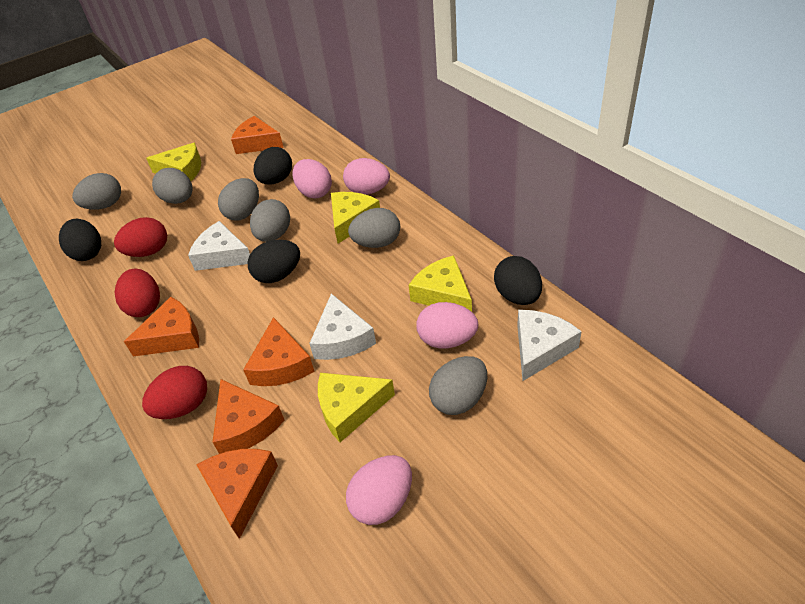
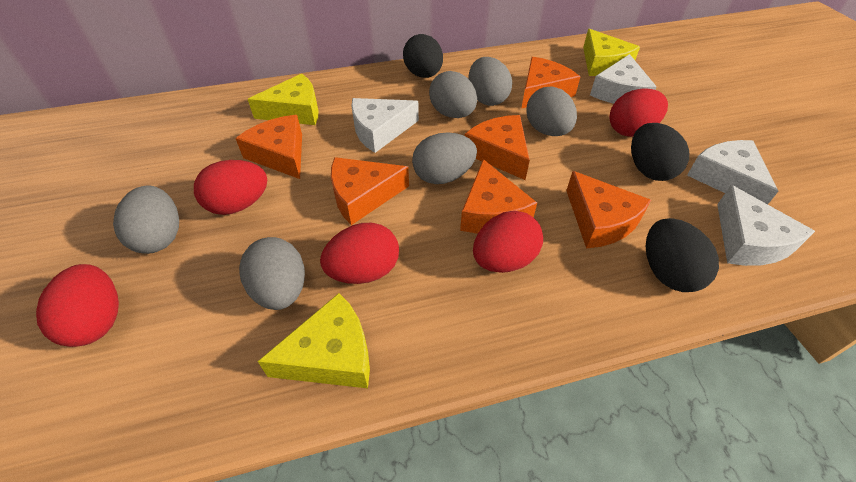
black egg: [59,219,101,261] [248,240,300,283] [253,147,292,185] [494,256,542,305] = 4 -> [403,34,443,78] [631,123,689,181] [646,218,719,292] = 3
orange cheese: [124,297,199,357] [196,449,278,539] [213,379,284,454] [231,116,284,154] [243,317,315,386] = 5 -> [235,115,302,179] [331,157,409,225] [460,159,537,233] [465,115,530,180] [521,57,580,109] [566,171,651,248] = 6
pink egg: [292,159,332,198] [343,158,390,194] [346,455,412,525] [416,302,479,348] = 4 -> none = 0
red egg: [114,217,167,257] [115,269,160,317] [142,366,207,419] = 3 -> [36,264,119,347] [194,160,267,215] [320,223,399,284] [473,211,543,273] [610,88,668,137] = 5
white cheese: [188,221,250,271] [309,293,376,360] [517,310,582,381] = 3 -> [351,98,419,153] [590,54,657,104] [687,140,778,204] [717,185,815,266] = 4
yellow cheese: [146,143,201,181] [318,373,395,442] [331,192,380,244] [409,255,472,312] = 4 -> [248,74,319,125] [257,293,370,388] [583,29,640,76] = 3

